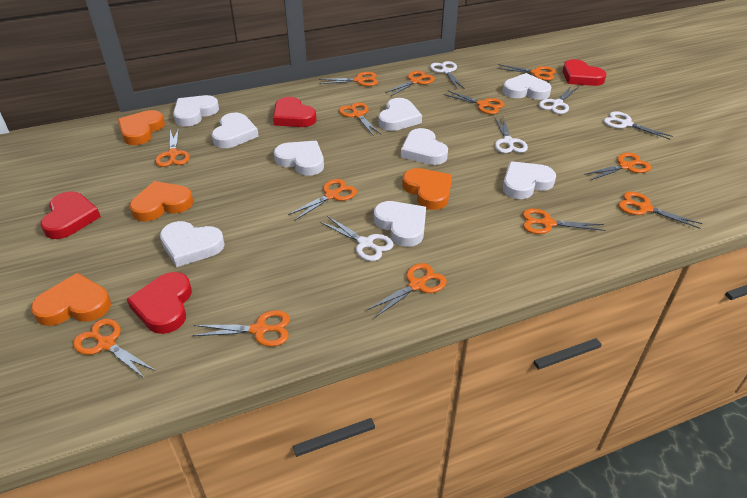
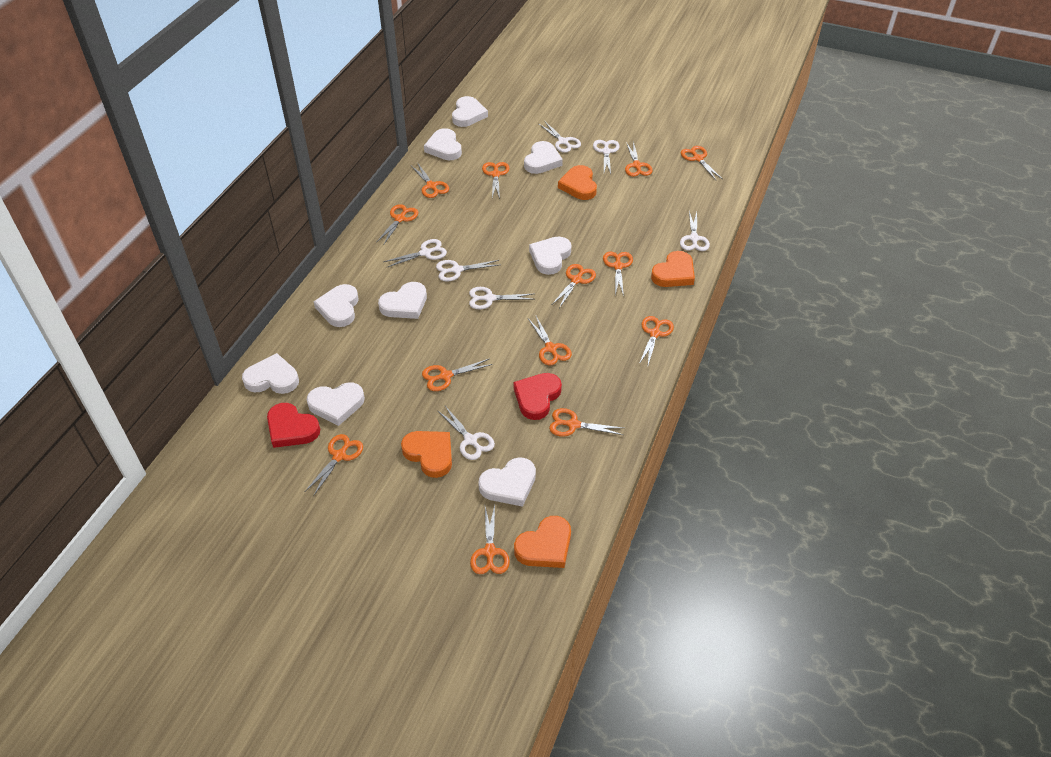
red heart: [40,191,101,239] [127,272,192,334] [273,97,317,127] [563,59,606,86] = 4 -> [267,403,320,448] [513,373,562,420] = 2
white scissors: [320,216,394,261] [430,61,465,89] [494,117,528,153] [539,86,578,114] [604,111,673,140] = 5 -> [383,239,447,268] [436,260,499,282] [437,406,495,460] [469,287,533,309] [539,122,581,153] [593,140,620,174] [680,211,710,251] = 7

